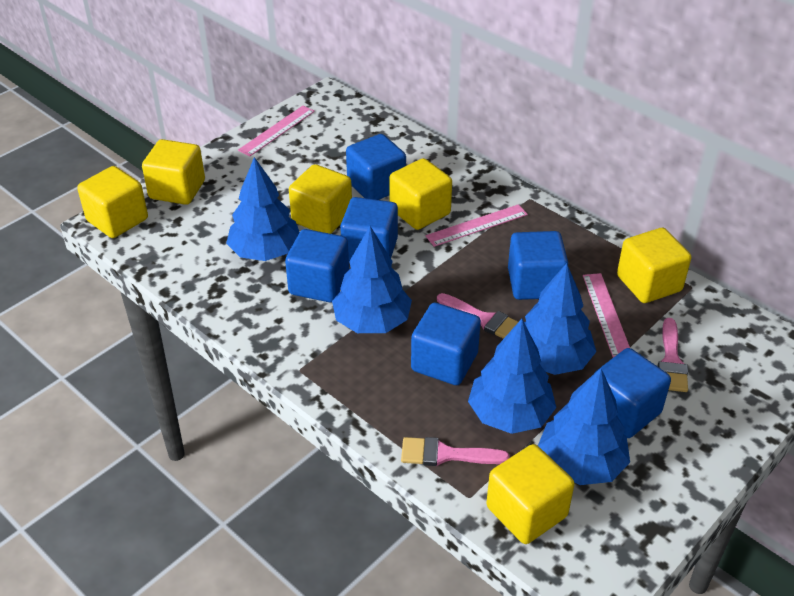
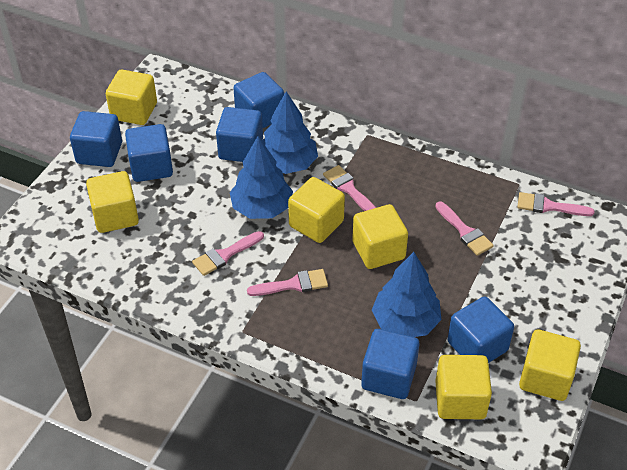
blue tree: [226,157,299,261] [332,226,412,333] [468,319,556,434] [524,263,596,375] [538,368,630,485] = 5 -> [230,136,293,219] [262,91,318,174] [372,252,442,337] = 3
pink brush: [401,437,509,466] [437,293,518,339] [658,318,688,392] = 3 -> [192,231,264,276] [247,269,328,296] [323,165,376,211] [435,202,494,256] [517,192,595,216] = 5
pink ruler: [238,106,315,156] [425,204,528,247] [583,273,630,358] = 3 -> none = 0

